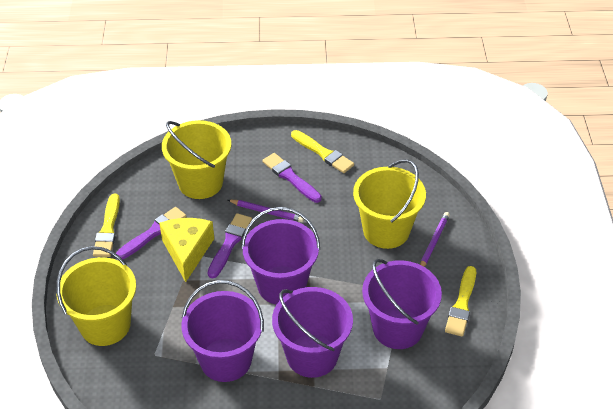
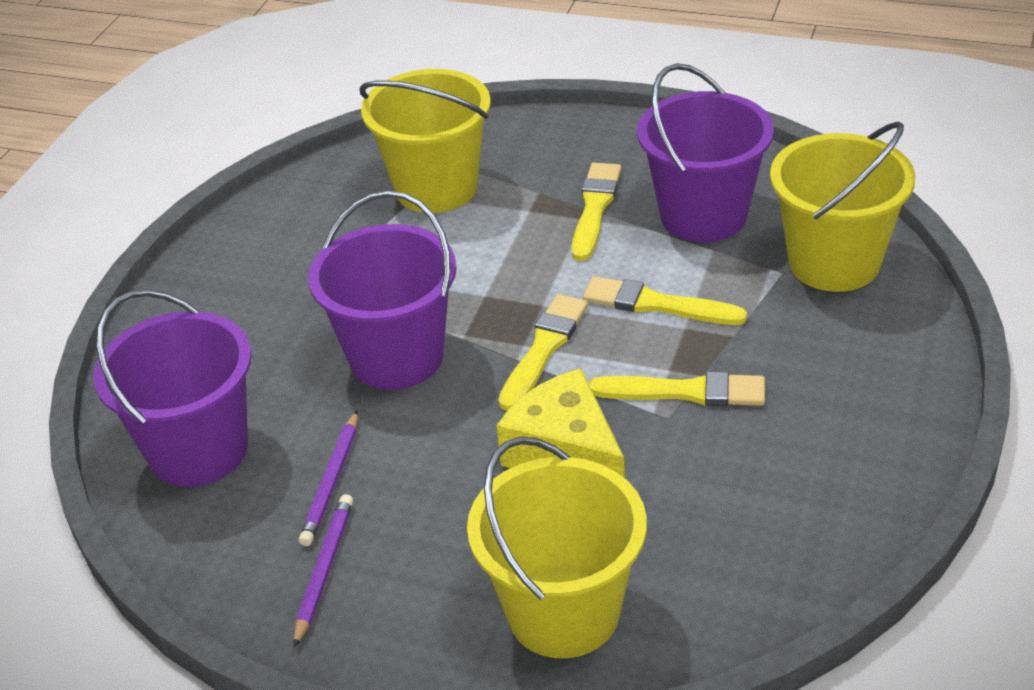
purple brush: [116,207,187,259] [208,213,252,278] [262,153,322,203] = 3 -> none = 0
purple bucket: [182,280,264,382] [241,207,320,305] [272,287,353,378] [362,259,442,349] = 4 -> [93,289,251,487] [308,190,457,390] [637,63,774,242] = 3
yellow brush: [93,194,120,257] [291,130,354,173] [445,266,476,337] = 3 -> [498,294,588,411] [572,162,621,261] [583,276,747,325] [589,371,765,406] = 4

